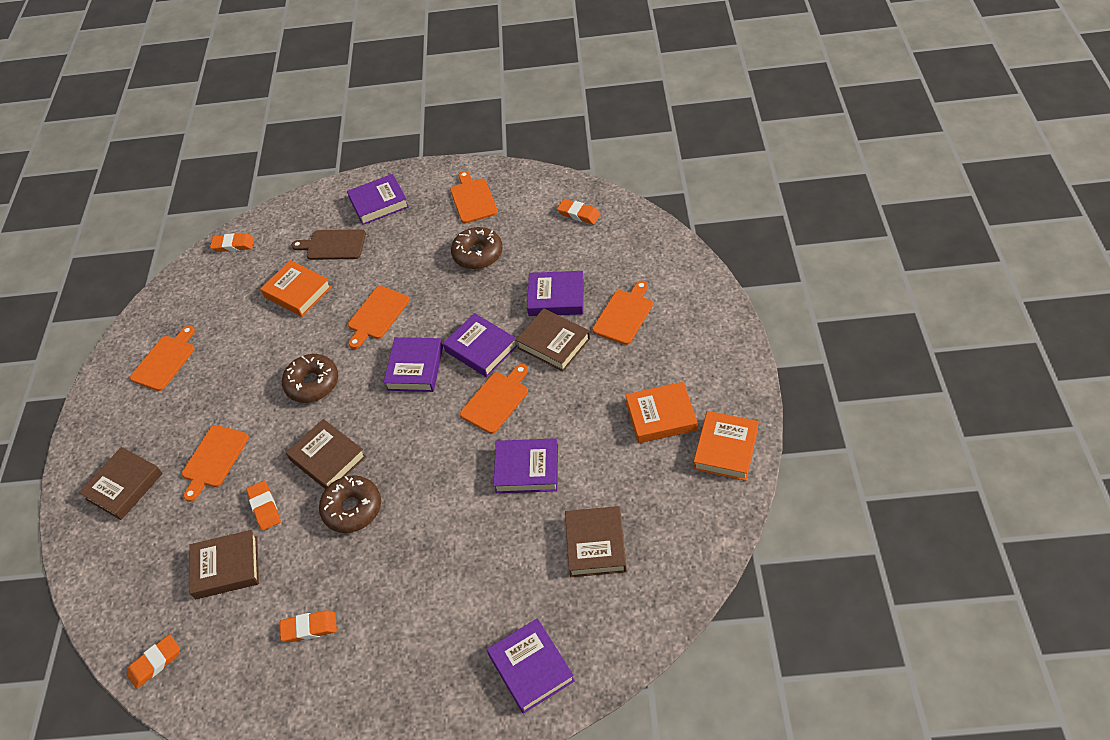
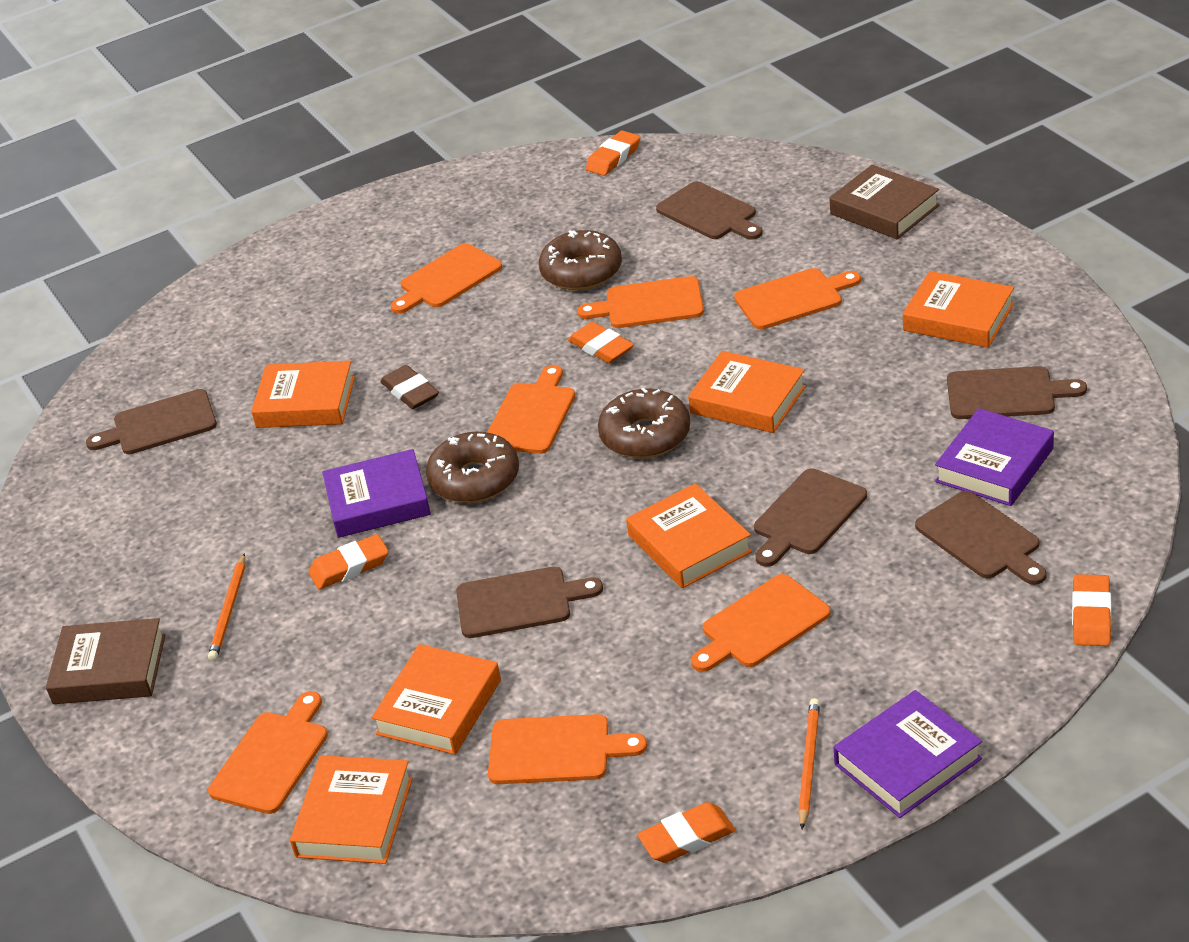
brown book: [79,447,163,520] [189,530,259,599] [286,419,366,489] [516,308,590,371] [565,506,627,577] = 5 -> [46,618,165,704] [829,165,939,239] = 2
brown cutting board: [292,229,366,260] = 1 -> [86,389,217,454] [456,566,603,638] [656,181,763,240] [754,468,867,567] [915,491,1047,585] [947,366,1087,419] = 6
brown eraser: none = 0 -> [380,365,439,409] = 1
orange book: [260,260,331,317] [625,382,698,443] [693,411,759,481] = 3 -> [251,361,355,428] [290,755,413,864] [371,644,501,755] [626,483,752,588] [688,351,806,433] [903,271,1014,348] = 6
orange cutting board: [130,325,195,391] [182,425,249,502] [348,286,410,349] [450,171,498,223] [460,364,528,434] [592,280,653,345] = 6 -> [208,691,328,814] [391,243,502,314] [487,365,575,454] [488,714,647,784] [577,276,704,328] [691,574,831,672] [734,268,861,329] = 7
orange pencil: none = 0 -> [208,553,245,661] [798,698,820,829] = 2
purple book: [347,174,409,225] [383,337,443,392] [443,313,518,377] [487,618,575,714] [493,438,558,493] [527,271,584,316] = 6 -> [322,449,431,538] [834,690,982,818] [935,408,1054,506] = 3

